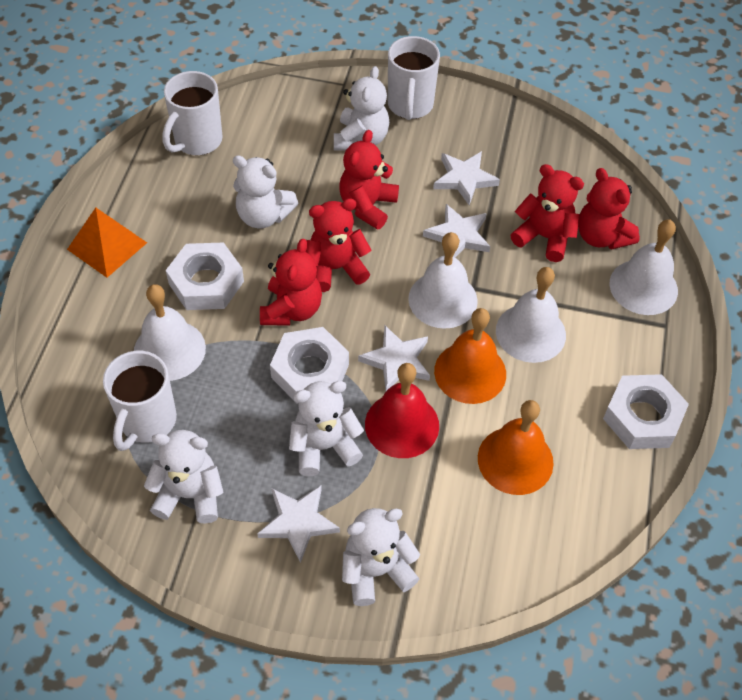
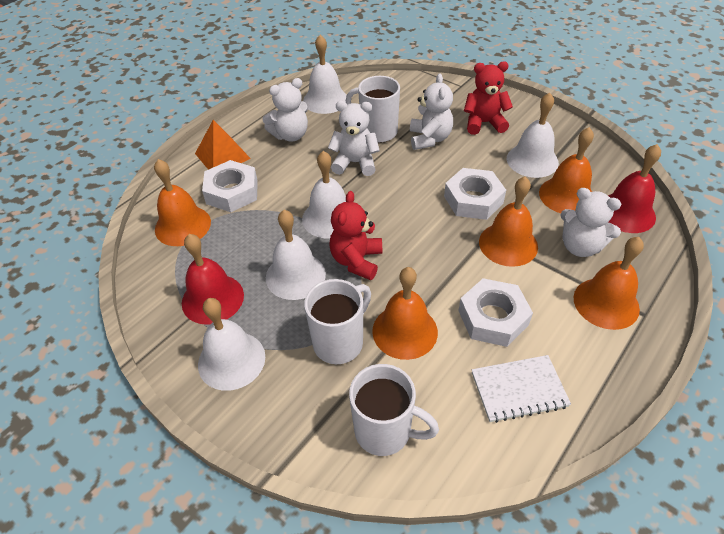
orange bell: [434,308,506,404] [478,400,554,495] = 2 -> [154,159,211,246] [372,267,438,360] [479,177,538,267] [539,127,594,213] [574,237,644,330] = 5
red bell: [365,363,439,458] = 1 -> [182,234,244,325] [608,144,661,233] = 2
red teddy bear: [260,239,322,325] [305,198,371,292] [339,130,399,230] [510,164,584,262] [578,168,640,249] = 5 -> [329,191,382,280] [464,61,513,135] = 2
white bell: [134,284,206,381] [408,232,478,329] [496,267,566,363] [609,220,678,315] = 4 -> [198,298,265,391] [266,210,326,300] [302,151,346,239] [303,35,347,114] [507,92,559,178] = 5
white notebook: none = 0 -> [472,355,571,423] = 1
white star: [257,485,340,563] [358,326,430,391] [423,204,490,258] [433,151,500,205] = 4 -> none = 0
white teddy bear: [144,430,223,524] [233,155,298,229] [289,381,364,476] [334,66,389,151] [342,508,420,606] = 5 -> [262,78,308,142] [328,101,380,176] [410,74,453,150] [561,188,621,257] = 4

